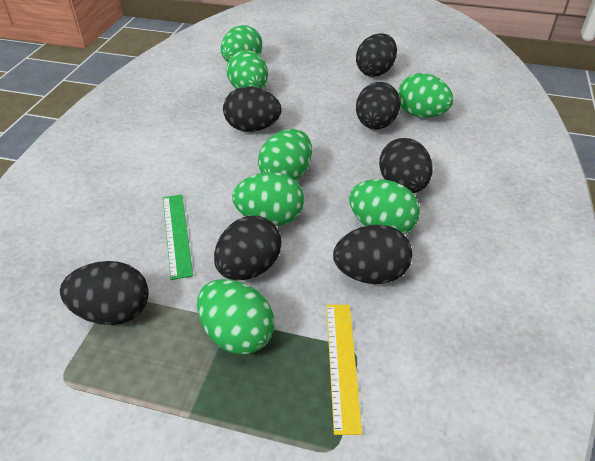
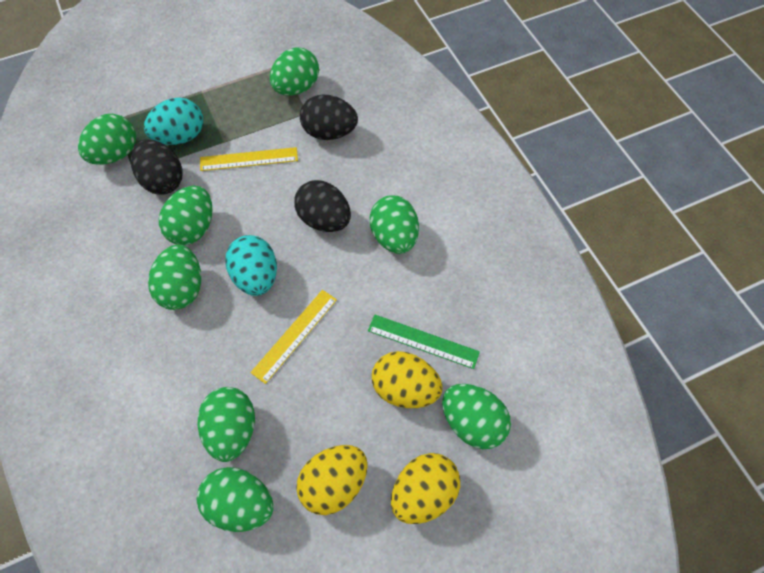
black egg: [60,261,149,325] [214,216,282,281] [223,87,282,132] [333,225,412,284] [356,33,397,77] [356,82,401,130] [379,138,433,193] = 7 -> [131,139,183,195] [294,180,351,232] [300,95,358,140] = 3
green egg: [197,279,274,355] [221,25,262,62] [227,50,268,89] [232,172,304,226] [258,129,312,180] [349,179,420,234] [398,73,453,118] = 7 -> [78,114,136,165] [148,244,201,310] [159,186,212,245] [197,387,255,462] [197,467,273,532] [270,48,319,96] [370,195,419,254] [442,384,511,449] = 8
turquoise egg: none = 0 -> [144,98,203,145] [225,235,277,296] = 2
yellow egg: none = 0 -> [296,445,368,515] [372,351,443,408] [391,453,460,524] = 3
yellow ruler: [327,305,362,435] = 1 -> [200,147,298,171] [250,290,337,384] = 2

